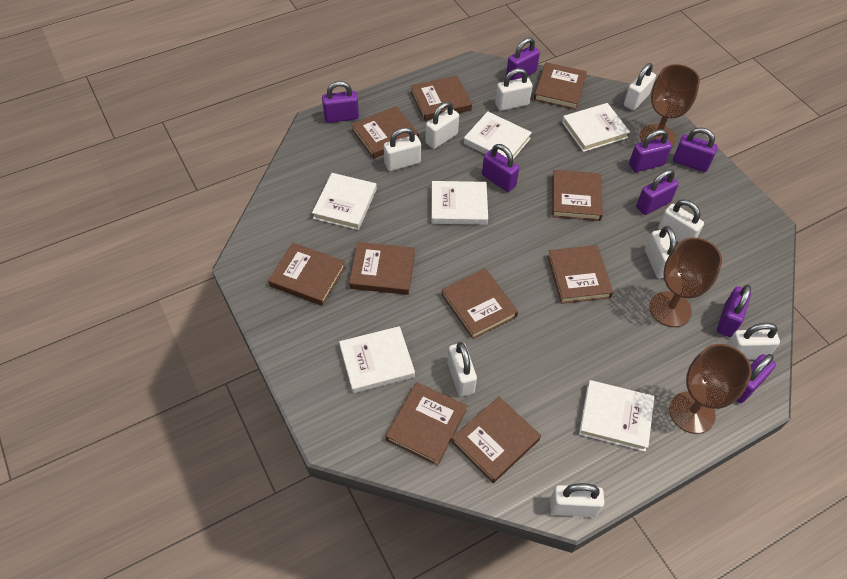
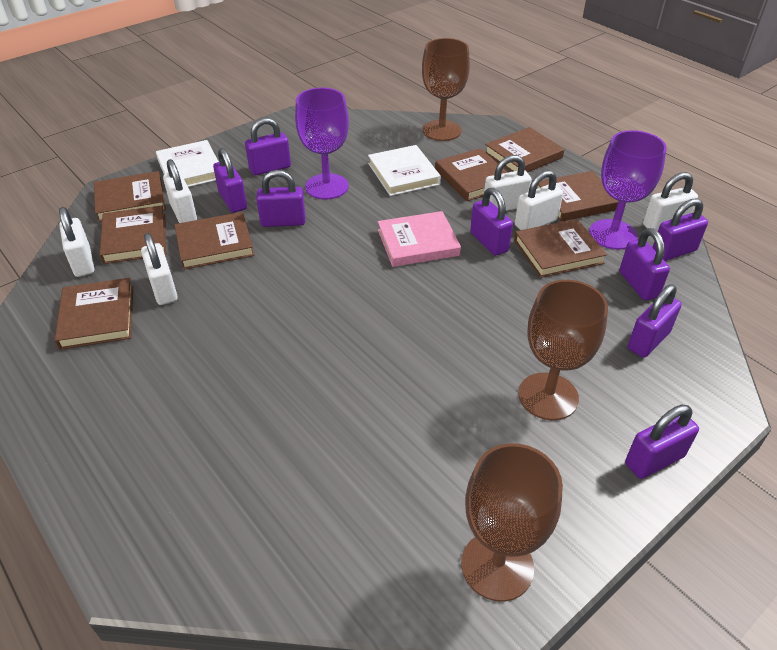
brown book: [268,243,345,306] [349,242,415,295] [351,106,419,159] [386,382,467,466] [411,76,472,121] [441,268,518,339] [452,397,541,483] [534,62,587,110] [547,245,613,304] [552,170,603,221] = 10 -> [55,278,133,350] [94,171,166,222] [99,205,166,264] [175,212,254,270] [435,148,508,201] [485,127,564,172] [514,219,607,278] [537,171,618,222] = 8
pink book: none = 0 -> [378,211,461,267] = 1
purple goblet: none = 0 -> [295,88,349,200] [589,130,667,250] = 2
white book: [312,173,377,230] [339,326,415,393] [432,181,488,225] [464,111,532,159] [562,103,630,152] [579,380,654,452] = 6 -> [156,140,219,187] [368,145,441,196] = 2
white padlock: [384,127,421,171] [425,102,459,149] [448,342,477,397] [495,68,532,111] [550,483,604,517] [624,63,656,111] [645,226,676,279] [658,199,704,243] [726,323,780,360] = 9 -> [59,207,94,277] [141,233,178,305] [163,159,197,223] [484,155,532,211] [515,170,563,230] [643,172,698,231] = 6

